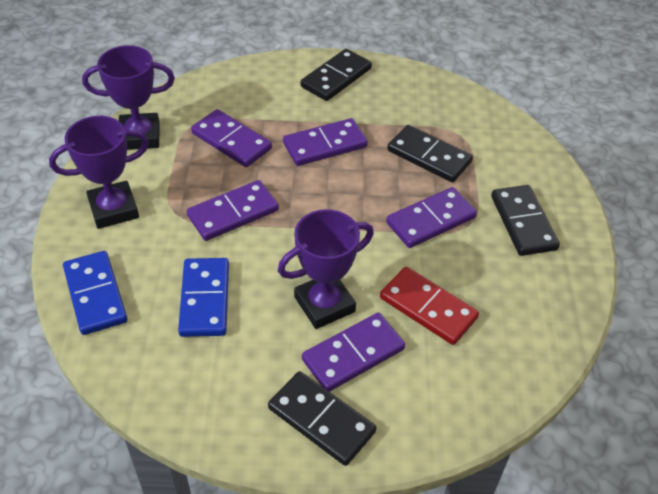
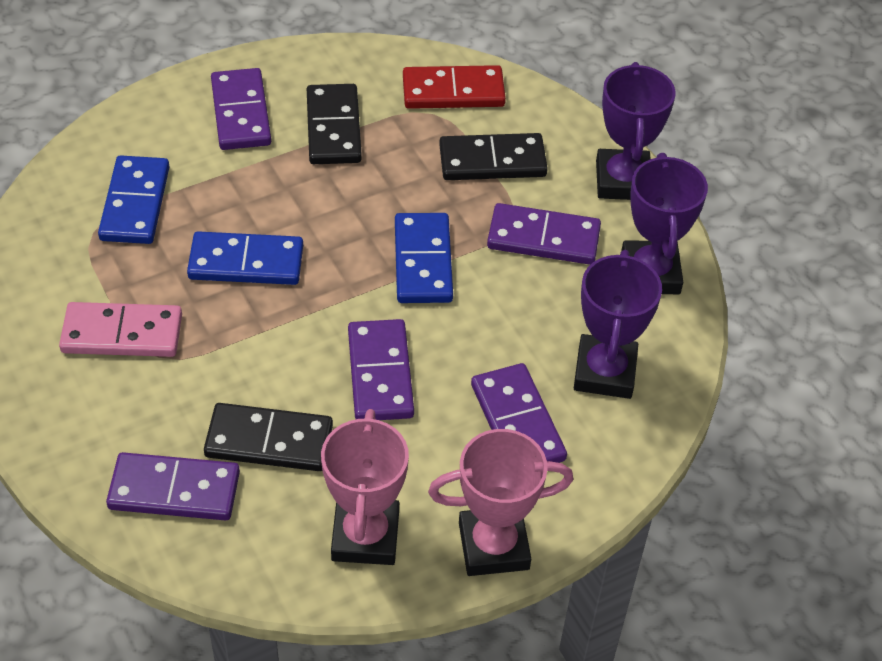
black domino: [268,371,376,466] [301,49,372,101] [387,125,473,182] [491,185,560,256] = 4 -> [204,403,333,471] [307,84,362,164] [439,133,548,180] = 3
blue domino: [63,251,127,335] [178,258,229,337] = 2 -> [98,155,170,244] [187,231,303,285] [395,213,453,303] = 3
pink domino: none = 0 -> [59,302,182,357] = 1
pink trophy: none = 0 -> [321,409,409,565] [428,429,573,576] = 2

